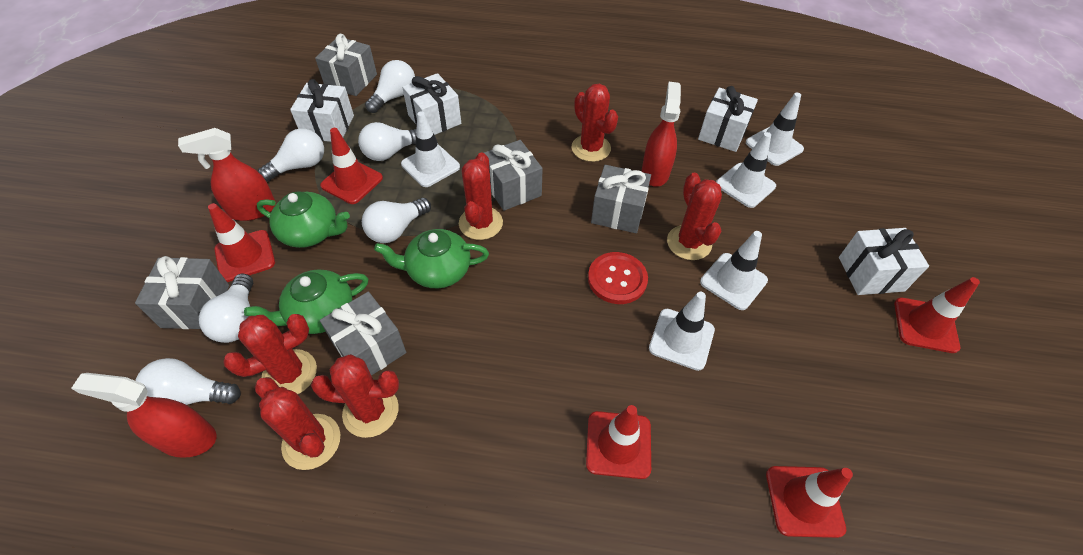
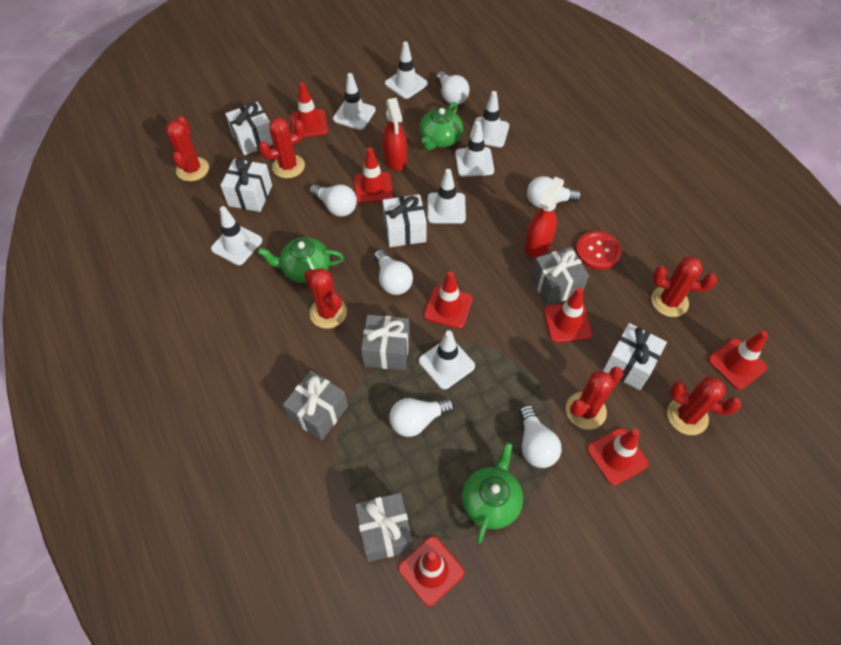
grey gift: [135,256,229,329] [315,34,377,96] [320,292,406,376] [484,140,543,211] [591,165,651,233] = 5 -> [283,371,348,441] [355,493,413,562] [361,315,410,370] [531,247,589,306] = 4
red spray bottle: [71,373,217,458] [178,128,276,221] [642,82,681,187] = 3 -> [382,98,407,171] [525,177,564,258] = 2
red traffic cone: [208,203,275,282] [320,128,383,204] [586,405,651,479] [766,466,853,538] [894,277,980,353] = 5 -> [291,82,328,137] [354,148,393,203] [398,536,465,606] [424,271,473,329] [544,287,592,343] [587,428,649,485] [708,331,768,390] = 7
white traffic cone: [401,111,460,187] [649,292,715,371] [700,231,768,310] [716,132,776,208] [746,93,804,166] = 5 -> [211,206,262,265] [333,73,376,130] [385,42,428,99] [419,330,475,389] [427,169,466,224] [455,121,494,177] [470,91,509,147] = 7

